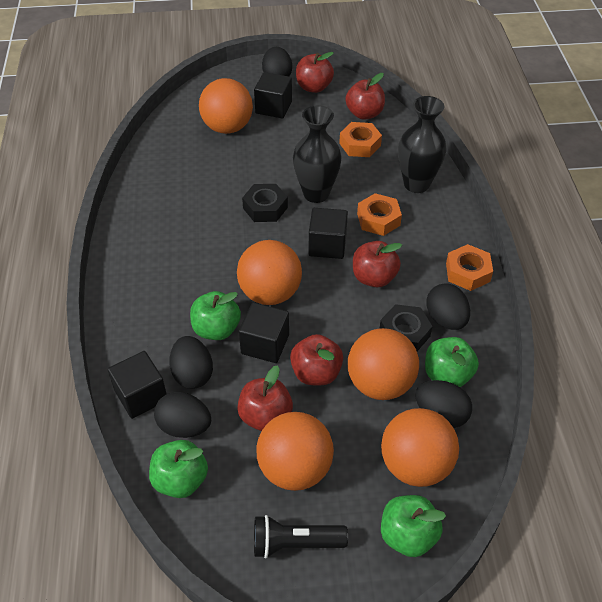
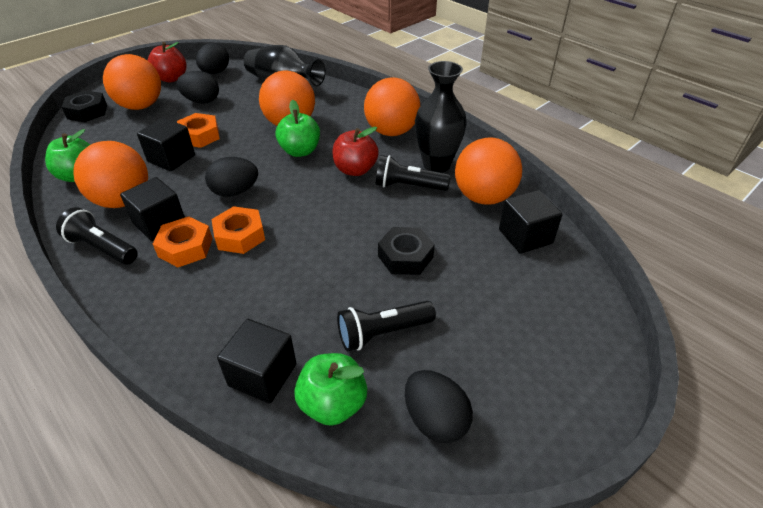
black egg: [154,392,211,438] [169,336,213,389] [262,47,292,76] [415,380,472,428] [426,283,470,330] = 5 -> [176,71,219,104] [196,43,229,74] [205,157,258,197] [405,370,473,443] = 4
black flashlight: [254,515,348,558] = 1 -> [56,207,138,265] [337,301,436,351] [376,155,451,191] = 3
green apple: [149,440,208,498] [190,291,241,340] [381,495,446,557] [425,337,479,387] = 4 -> [45,129,90,182] [275,100,320,157] [294,353,367,426] = 3
red apple: [237,365,293,431] [290,334,343,385] [296,52,334,93] [345,73,385,120] [353,241,402,287] = 5 -> [147,42,187,82] [332,127,379,176] = 2

